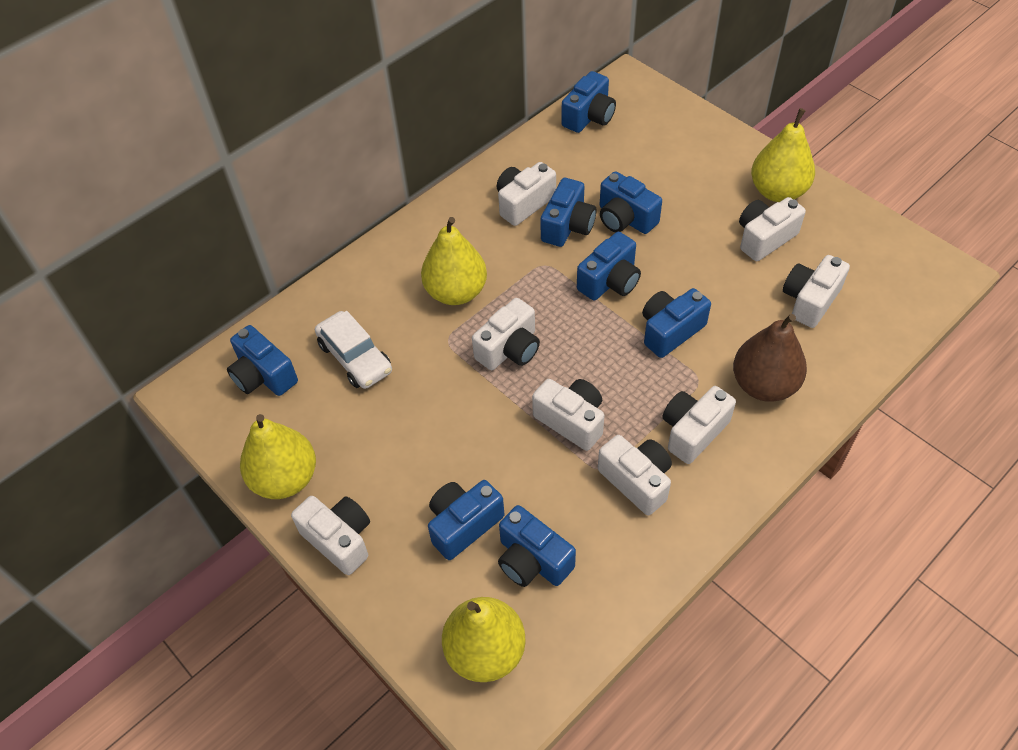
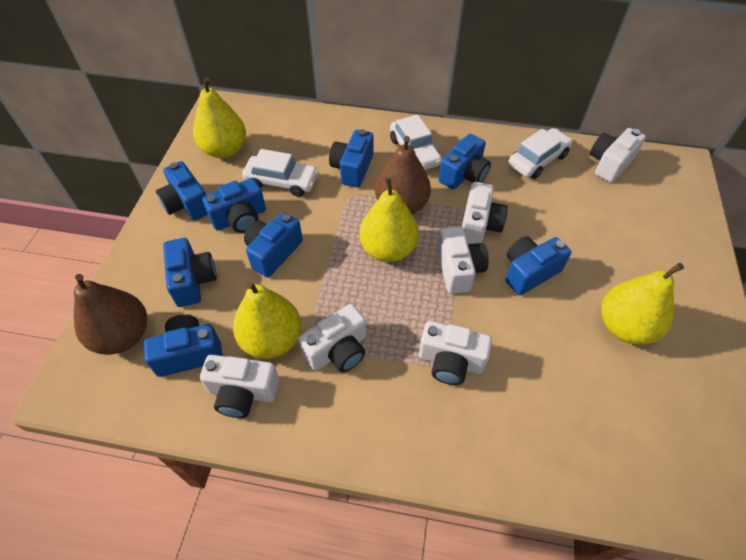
brown pear: [733,314,807,402] = 1 -> [74,274,147,355] [375,136,431,214] = 2
white camera: [291,496,370,575] [472,298,540,370] [497,162,556,226] [532,379,604,451] [598,435,672,516] [662,386,736,464] [739,197,806,261] [783,255,850,328] = 8 -> [200,355,279,418] [298,304,366,372] [419,321,492,385] [437,226,489,294] [462,182,508,244] [590,128,646,182] = 6
white car: [315,311,392,389] = 1 -> [242,149,319,197] [390,114,442,170] [508,128,573,179] = 3

